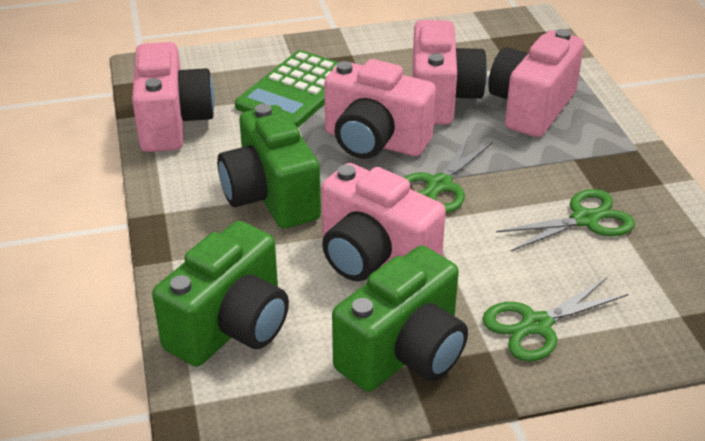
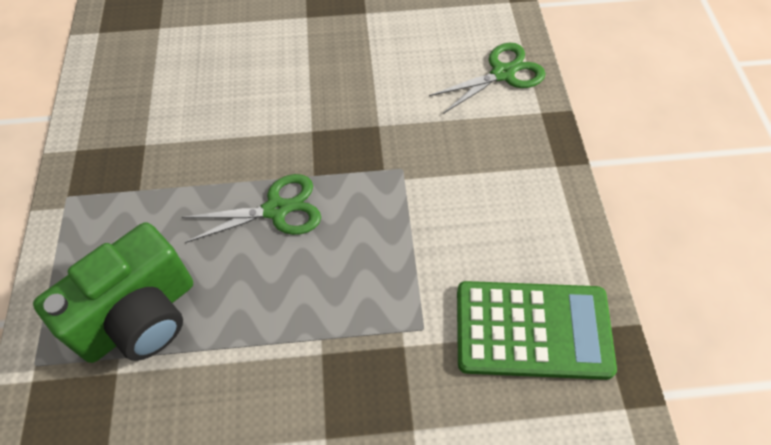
green camera: [152,221,289,367] [217,104,321,229] [332,245,468,391] = 3 -> [33,222,193,363] = 1
green scissors: [404,136,493,213] [482,277,628,362] [496,189,635,251] = 3 -> [182,174,321,243] [429,43,546,114] = 2
pink camera: [132,42,215,152] [321,163,446,281] [324,59,436,159] [412,20,487,125] [488,29,584,137] = 5 -> none = 0

